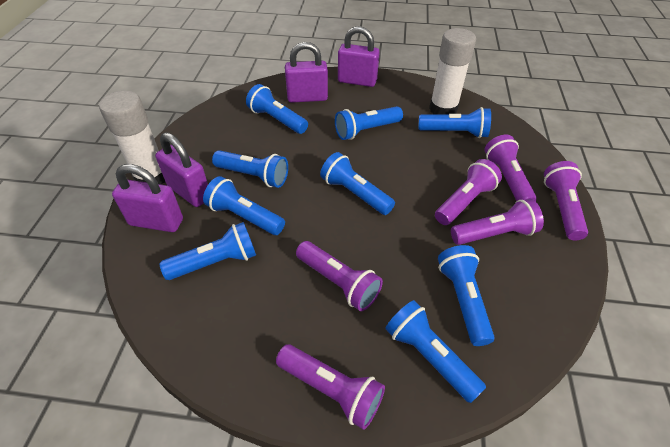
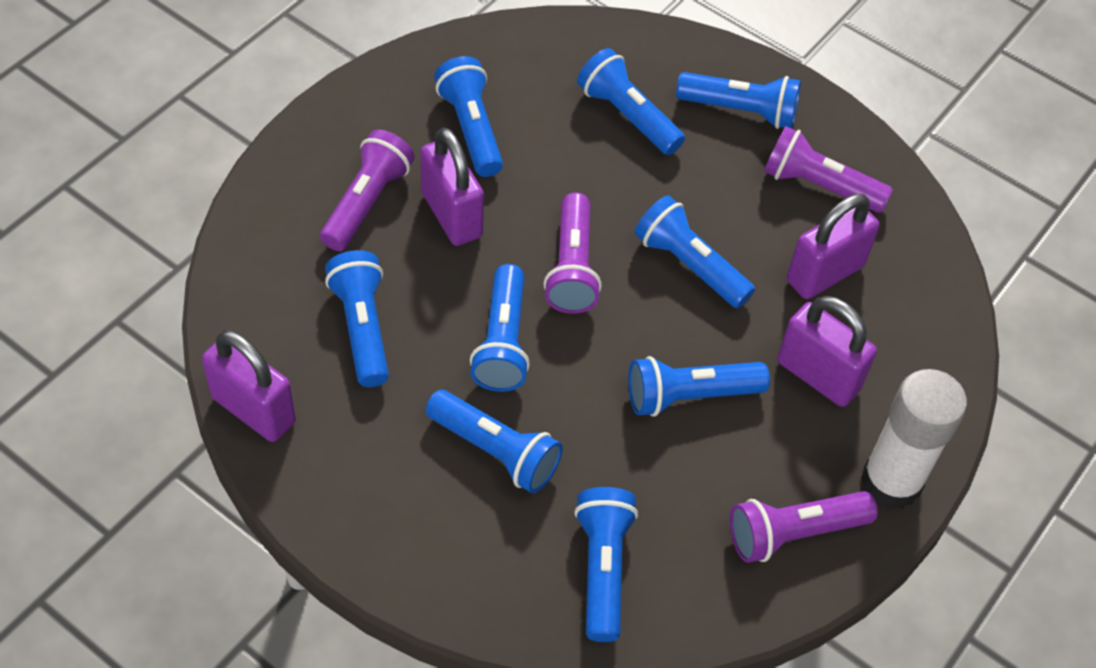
purple flashlight: [276,344,385,430] [296,241,383,311] [435,159,502,225] [451,199,544,245] [485,135,537,201] [544,161,588,240] = 6 -> [320,130,415,251] [544,192,602,314] [730,491,878,563] [764,126,893,213] = 4
white glue stick: [99,91,165,185] [429,28,476,114] = 2 -> [861,369,967,509] = 1

